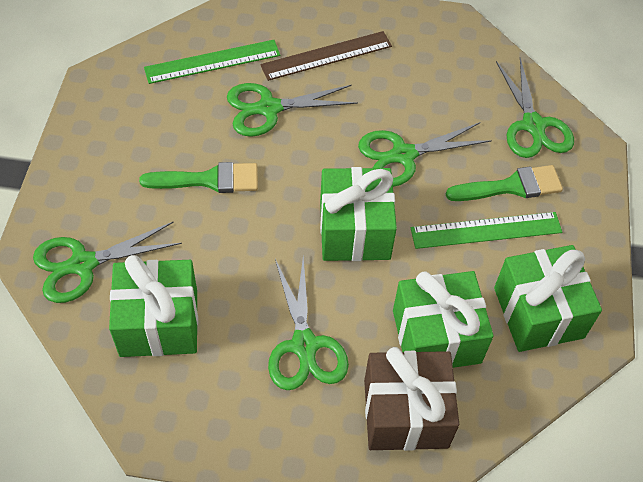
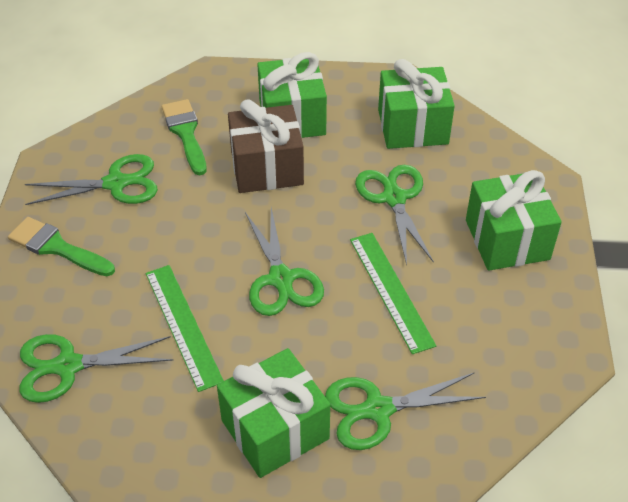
brown ruler: [260,31,392,81] = 1 -> none = 0

